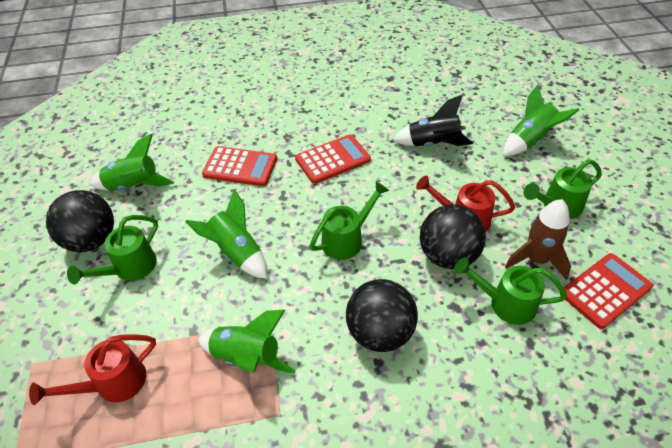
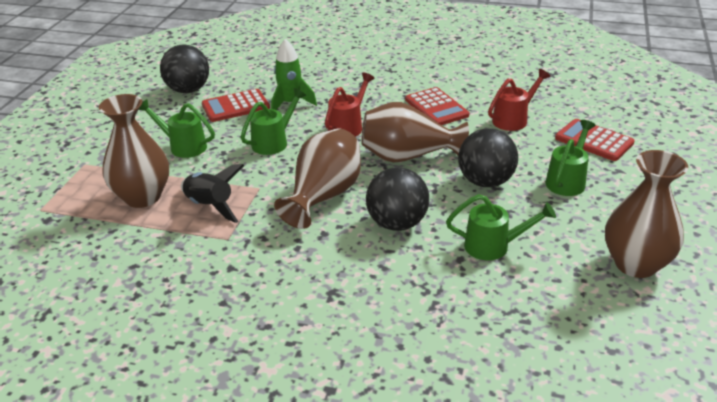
brown rocket: [505,199,571,280] = 1 -> none = 0
brown vase: none = 0 -> [99,94,169,208] [274,128,361,229] [361,102,469,163] [605,150,689,278] = 4
green rocket: [90,134,174,191] [185,189,267,279] [198,310,296,374] [503,85,579,156] = 4 -> [271,39,317,110] = 1

